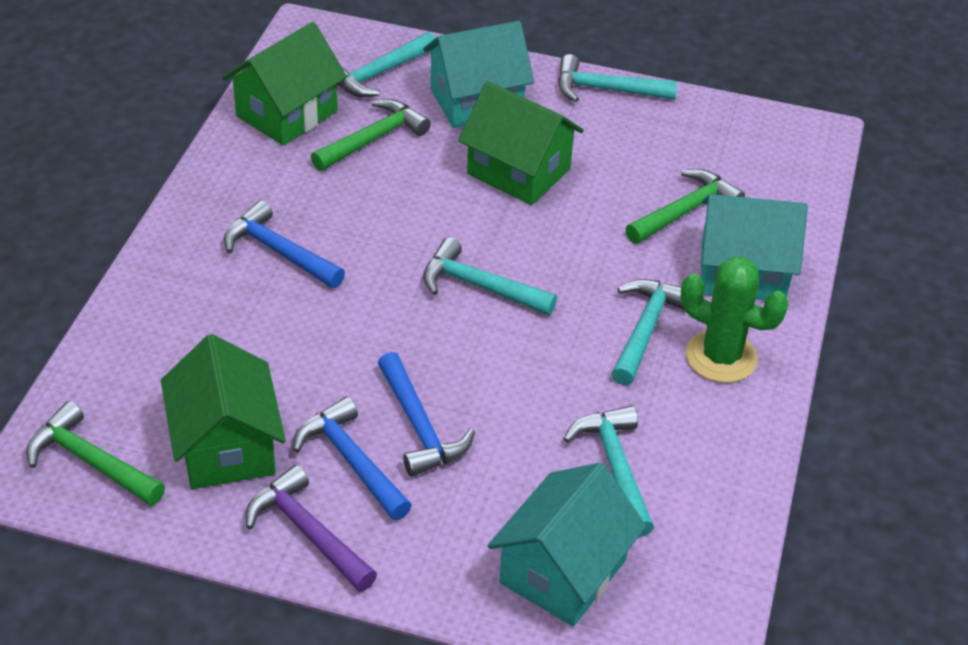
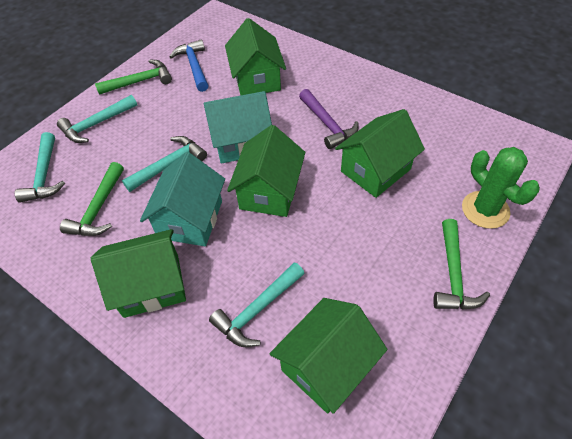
blue hammer: [224,200,345,288] [293,397,412,520] [378,352,475,477] = 3 -> [170,39,209,92] = 1
green house: [161,334,286,489] [222,22,347,145] [458,81,584,205] = 3 -> [91,229,186,318] [225,18,286,96] [227,125,305,217] [270,298,387,414] [335,109,425,198] = 5
turquoise hammer: [337,32,435,97] [423,237,557,315] [558,54,678,102] [564,405,654,537] [611,279,684,385] = 5 -> [15,132,65,203] [57,95,137,143] [122,136,207,192] [209,262,305,347] = 4
turquoise house: [423,21,534,128] [487,463,646,626] [701,194,808,300] = 3 -> [140,152,225,246] [204,91,272,163] = 2

